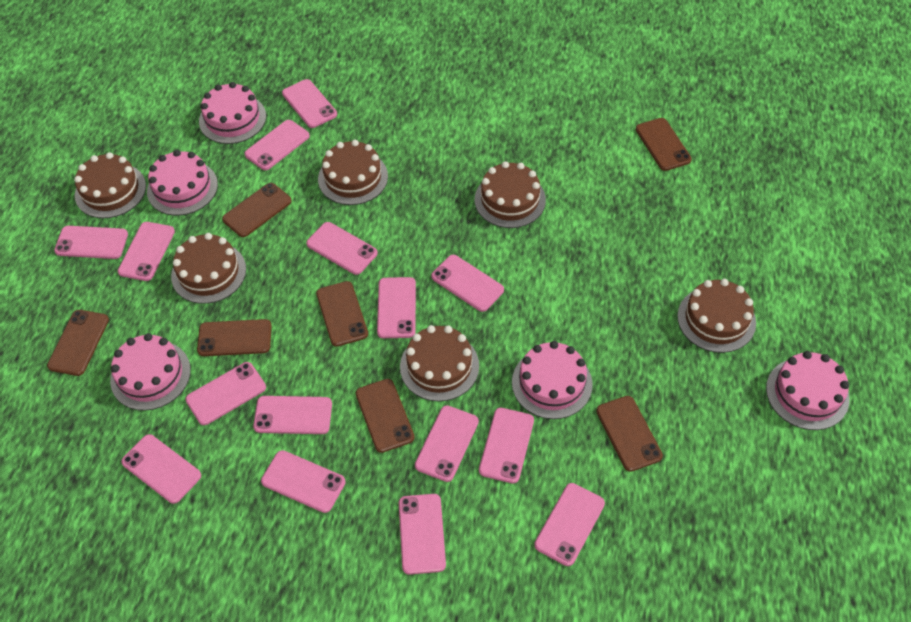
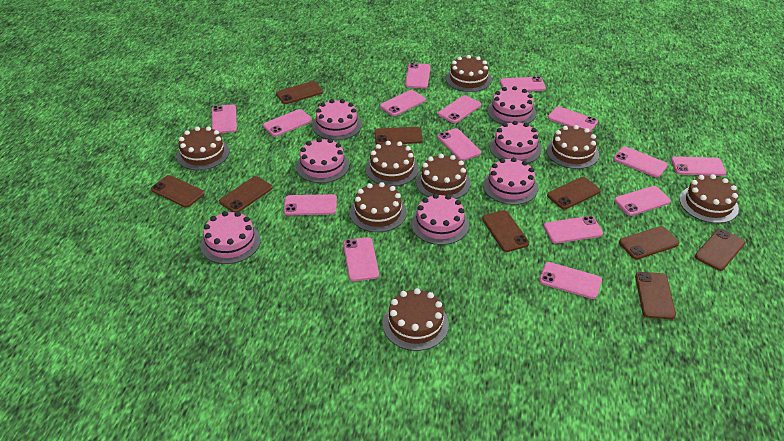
brown cake: [74,152,146,218] [171,233,246,304] [318,140,388,205] [400,325,479,401] [475,161,546,228] [677,279,756,353] = 6 -> [176,126,229,170] [350,182,407,232] [365,141,419,186] [383,288,449,351] [416,154,470,199] [446,55,492,92] [546,125,599,169] [680,174,739,223] = 8
brown phone: [47,310,109,376] [197,319,272,356] [222,183,292,237] [316,281,368,347] [356,379,415,453] [596,396,663,472] [636,118,692,171] = 7 -> [151,175,205,207] [219,176,273,212] [276,81,323,104] [374,127,423,144] [482,210,529,252] [547,177,601,209] [619,226,679,260] [635,272,676,319] [695,229,745,271] = 9
pink cake: [110,333,191,411] [147,150,218,216] [199,82,266,144] [512,341,593,419] [766,351,850,430] = 5 -> [200,211,261,264] [296,138,349,183] [312,99,362,140] [411,194,469,245] [483,157,538,205] [487,86,536,124] [490,121,542,163] = 7

